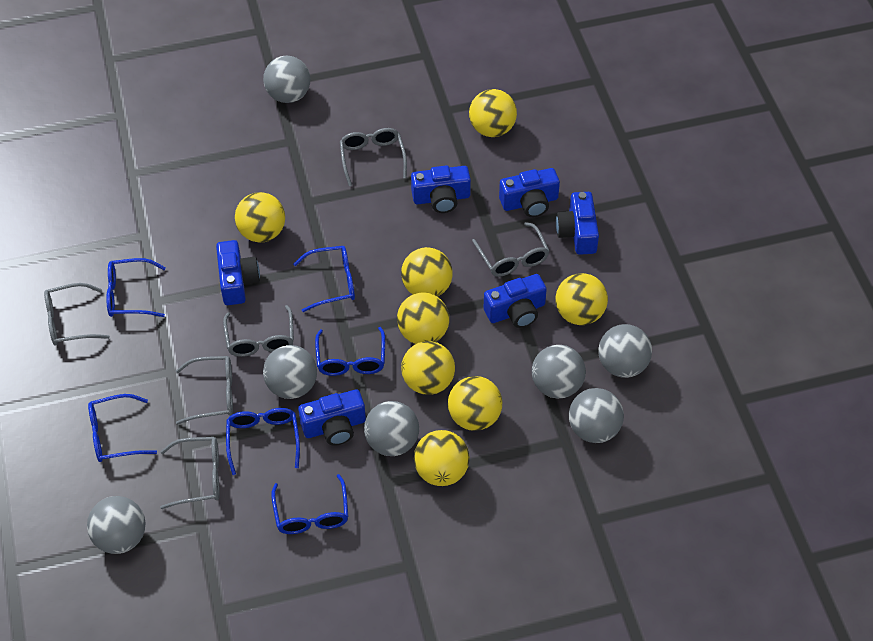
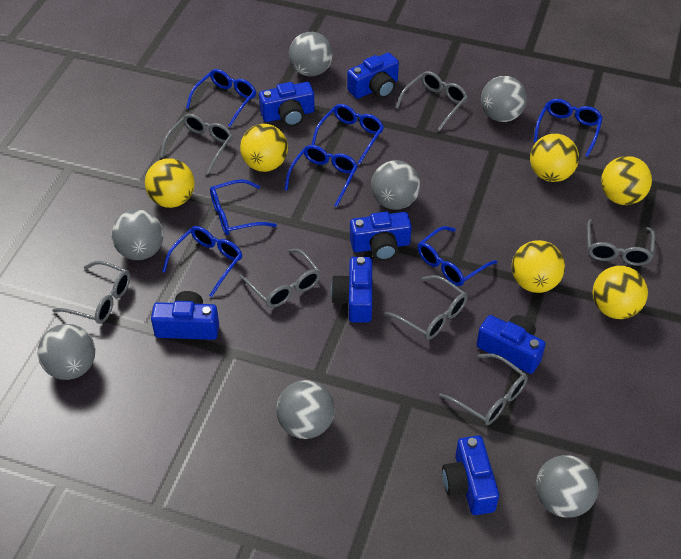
blue camera: [216,240,260,305] [298,389,366,446] [411,165,471,213] [484,274,547,328] [499,168,560,217] [556,192,599,255] = 6 -> [151,291,219,340] [259,82,315,127] [331,257,372,323] [347,53,399,99] [350,212,412,261] [442,436,499,515] [476,315,545,374] = 7
blue glasses: [88,394,157,462] [106,258,166,317] [226,408,300,475] [271,474,348,534] [293,246,355,312] [315,327,385,376] = 6 -> [162,226,243,297] [186,69,256,127] [210,179,277,235] [284,145,358,207] [311,104,384,164] [418,226,498,286] [534,99,603,157] = 7
grey glasses: [44,283,110,345] [160,437,220,509] [176,356,233,425] [223,305,294,357] [340,128,407,186] [472,222,549,277] = 6 -> [52,261,130,324] [160,114,233,174] [240,249,321,308] [384,275,468,340] [396,71,468,131] [439,353,528,425] [587,219,655,266] = 7
yellow ball: [235,192,285,242] [397,292,449,344] [401,247,452,297] [401,341,455,395] [414,430,470,486] [448,376,502,431] [469,89,517,137] [555,273,608,325] = 8 -> [145,158,195,208] [240,124,288,172] [512,240,565,293] [530,134,579,182] [593,266,648,319] [601,156,652,205] = 6

